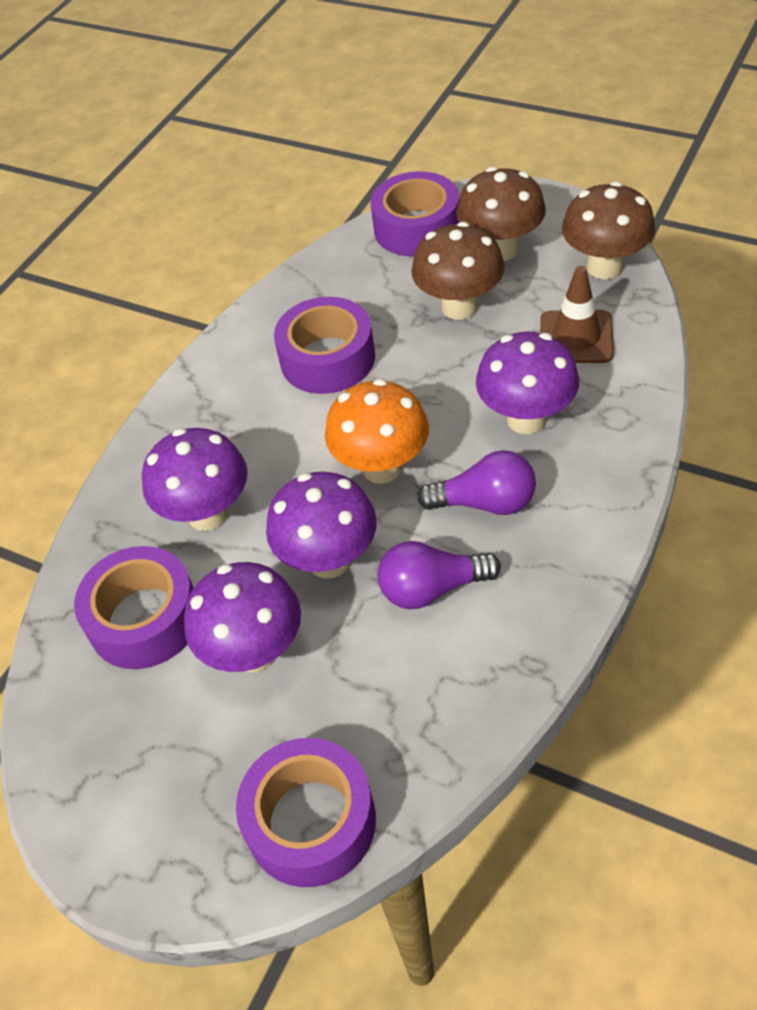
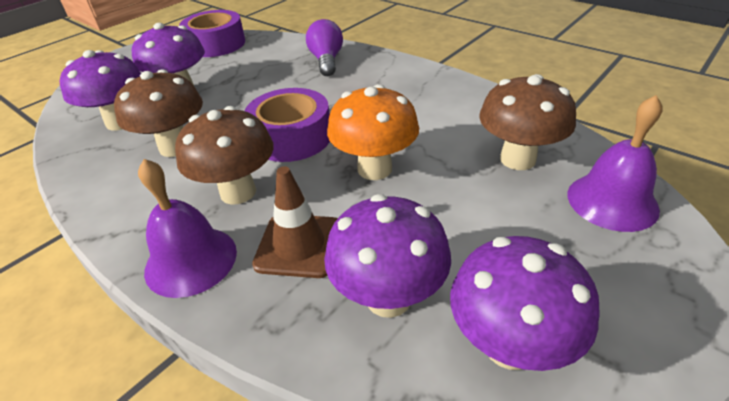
purple bell: none = 0 -> [138,159,237,298] [567,95,663,232] = 2
purple light bulb: [377,541,501,609] [417,450,536,515] = 2 -> [306,19,343,76] = 1
purple tape: [74,546,194,669] [236,738,376,887] [274,297,375,394] [370,171,459,256] = 4 -> [179,10,245,57] [245,88,330,162] = 2

